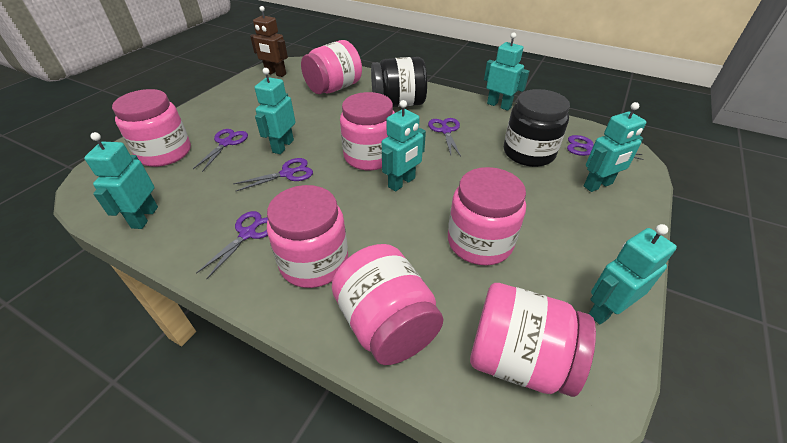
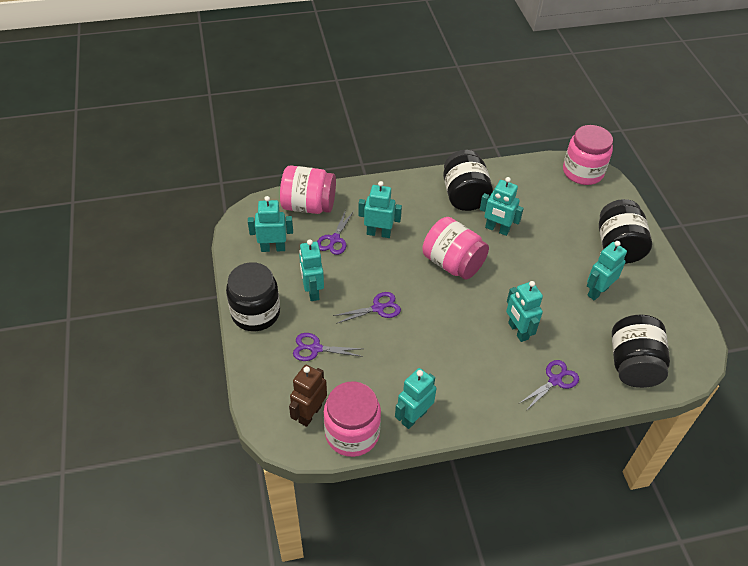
black jar: [371,57,427,107] [504,89,570,167] = 2 -> [226,262,280,331] [443,150,493,211] [599,199,652,264] [612,315,670,388] = 4
pink jar: [112,89,191,167] [267,185,348,288] [301,40,362,94] [332,244,443,365] [340,92,395,171] [448,167,526,265] [470,283,596,397] = 7 -> [280,166,336,214] [324,381,381,457] [422,217,489,280] [563,125,613,185] = 4
purple scissors: [193,129,248,172] [196,211,268,279] [233,158,313,191] [428,118,461,157] [567,135,644,160] = 5 -> [293,333,363,361] [317,210,354,255] [333,292,401,324] [520,360,579,411] = 4
turquoise robot: [84,132,158,229] [255,68,296,154] [382,100,426,192] [484,33,529,111] [584,102,646,192] [589,224,677,325] = 6 -> [248,196,293,252] [299,240,324,301] [359,181,402,238] [395,368,436,429] [480,177,524,236] [506,281,543,342] [587,241,627,301] = 7

